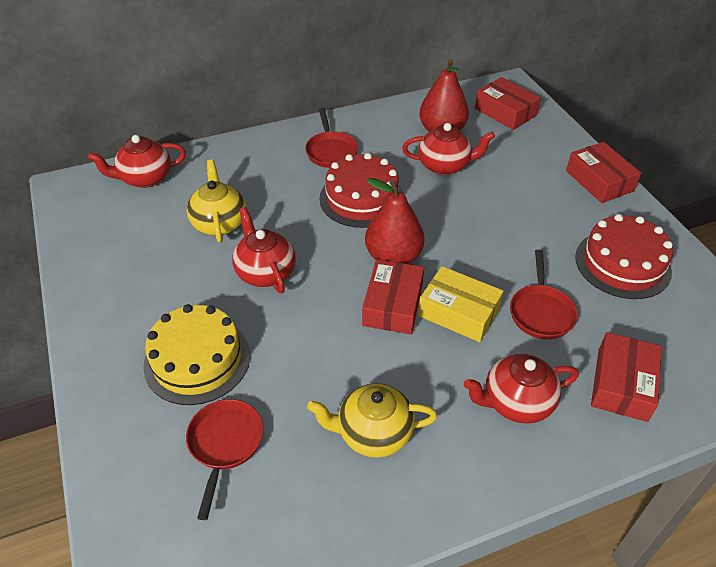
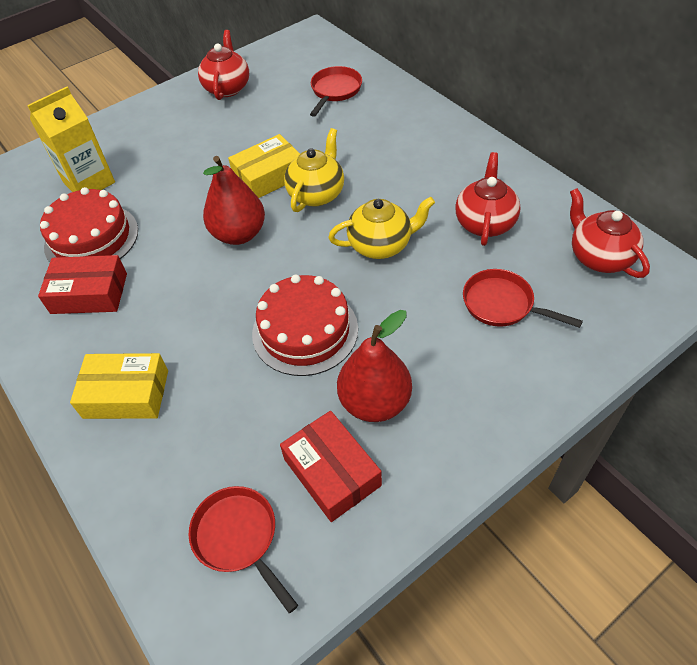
red box: [362,259,424,334] [475,77,541,130] [566,142,641,203] [591,332,662,422] = 4 -> [38,255,127,314] [280,411,382,522] = 2
red teapot: [88,135,186,188] [232,207,296,293] [402,123,495,175] [464,353,579,424] = 4 -> [198,30,249,100] [455,152,520,246] [570,188,650,278] = 3
yellow box: [418,266,504,342] = 1 -> [70,353,168,419] [228,134,300,198] = 2
yellow cake: [143,304,250,405] = 1 -> none = 0
yellow carton: none = 0 -> [27,87,115,192] = 1

